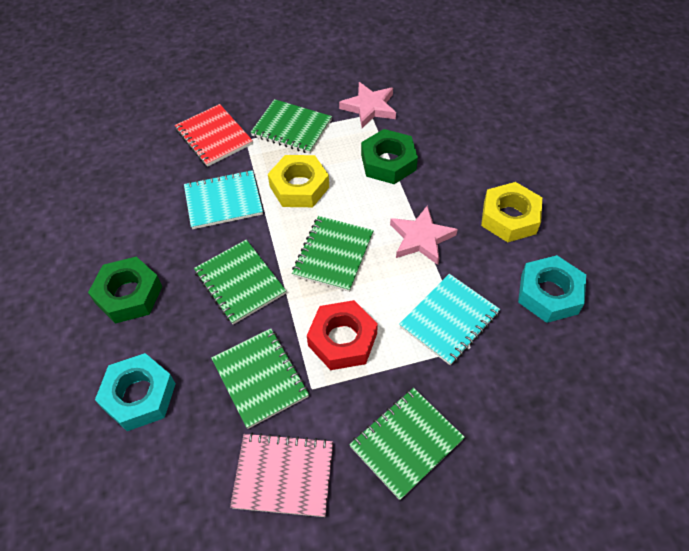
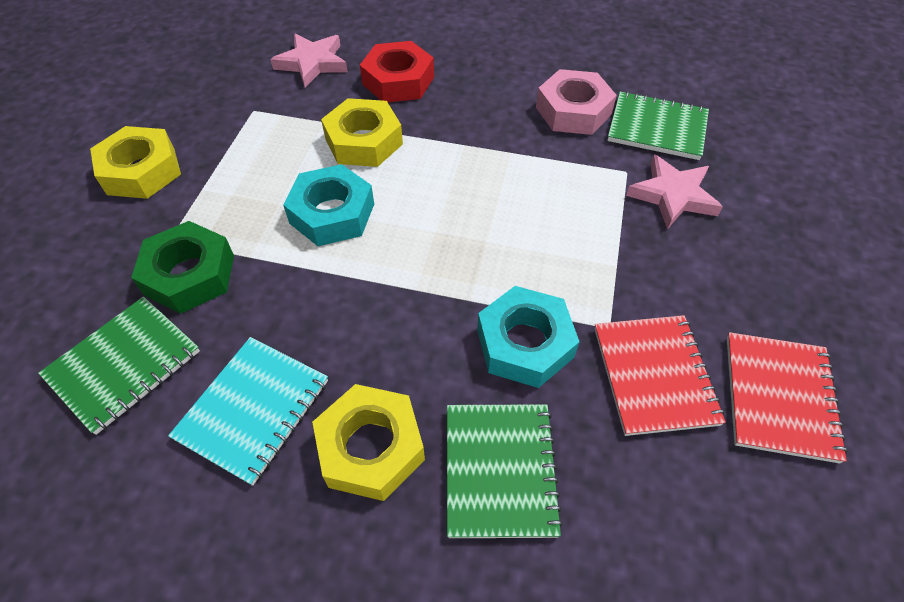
green notebook: [194,240,286,325] [211,328,309,429] [251,99,332,154] [292,216,374,292] [349,388,465,500] = 5 -> [38,297,200,435] [447,404,563,538] [607,91,709,160] = 3
green nut: [88,256,162,324] [361,129,418,184] = 2 -> [131,221,234,314] = 1
pink notebook: [230,433,333,517] = 1 -> none = 0
pink nut: none = 0 -> [536,69,617,135] = 1
red notebook: [175,104,253,167] = 1 -> [594,315,726,436] [727,332,848,464] = 2
turquoise notebook: [184,170,263,229] [399,274,500,365] = 2 -> [168,337,328,486] = 1
yellow nut: [268,155,329,207] [481,182,542,242] = 2 -> [90,126,181,199] [312,384,425,501] [321,98,403,167] = 3

